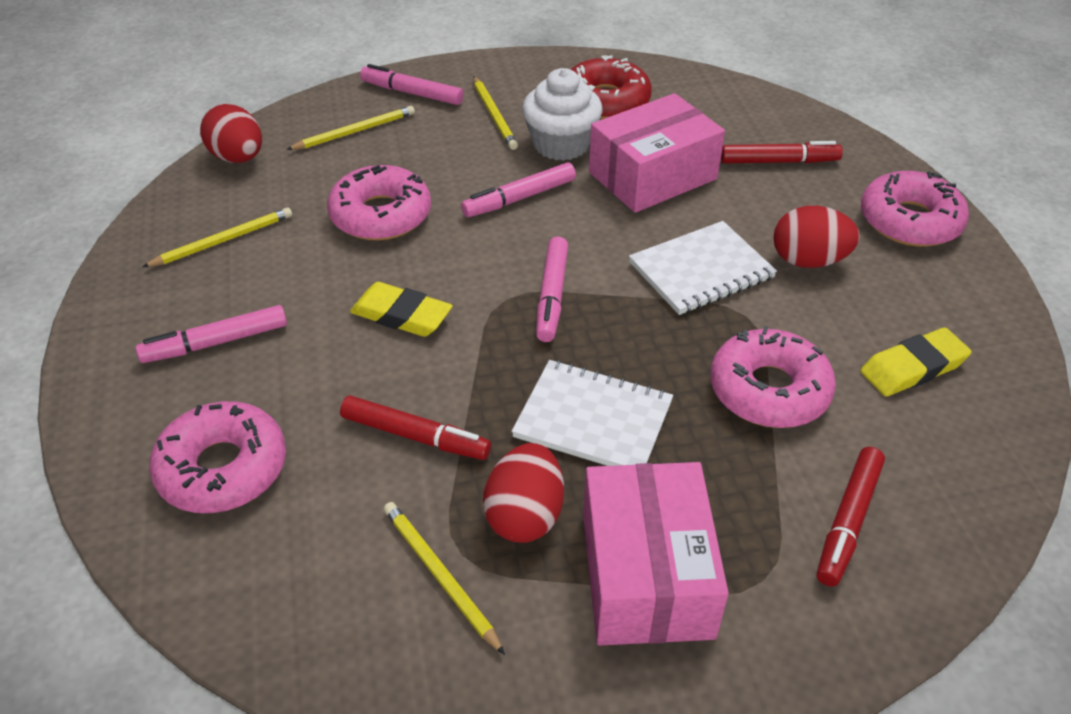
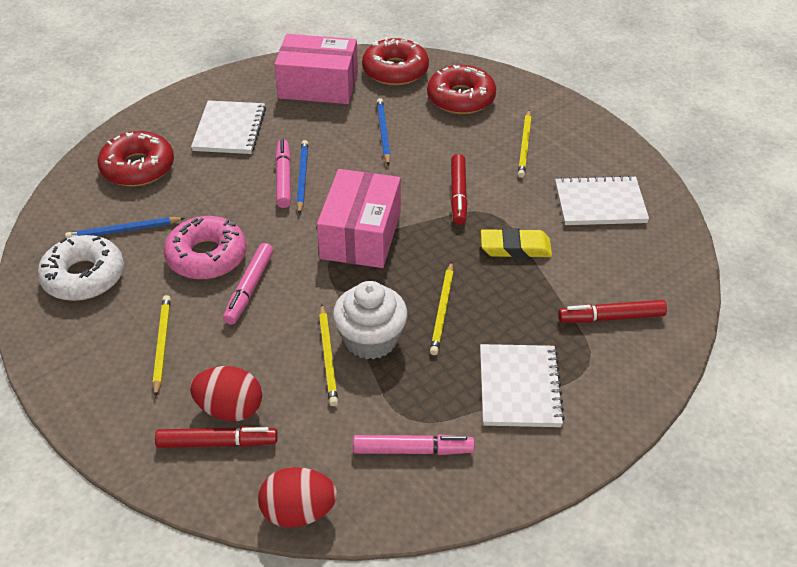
blue pencil: none = 0 -> [65,217,185,238] [296,140,308,214] [377,98,391,165] = 3
pink donut: [149,401,286,513] [327,165,431,241] [710,326,836,428] [861,171,969,247] = 4 -> [164,216,247,279] = 1
pink marker: [136,305,287,363] [360,64,464,105] [461,162,576,217] [536,236,568,342] = 4 -> [223,243,274,325] [275,139,291,208] [353,434,475,455] = 3
red donut: [571,55,652,120] = 1 -> [98,131,174,186] [362,37,429,85] [427,65,496,114] = 3
red egg: [200,104,262,163] [483,443,564,543] [773,206,860,268] = 3 -> [190,366,262,421] [258,467,337,528] = 2
white donut: none = 0 -> [38,235,124,301] = 1
white notebook: [512,360,673,466] [629,221,777,315] = 2 -> [191,100,266,154] [480,344,565,427] [555,175,649,225] = 3
yellow eraser: [350,282,453,337] [861,327,972,397] = 2 -> [481,228,552,258] = 1

